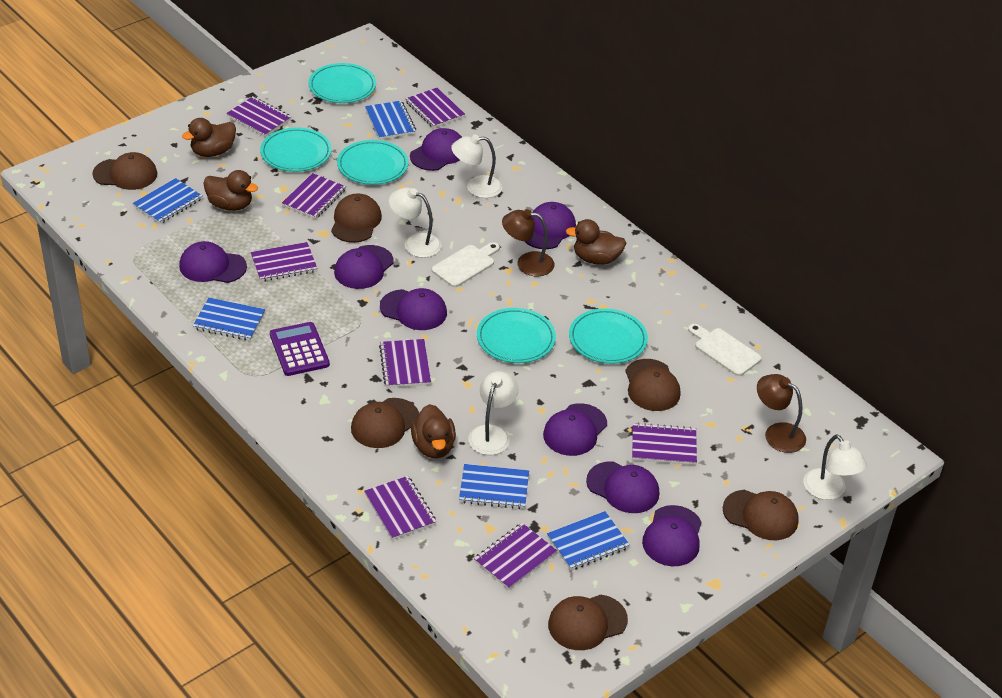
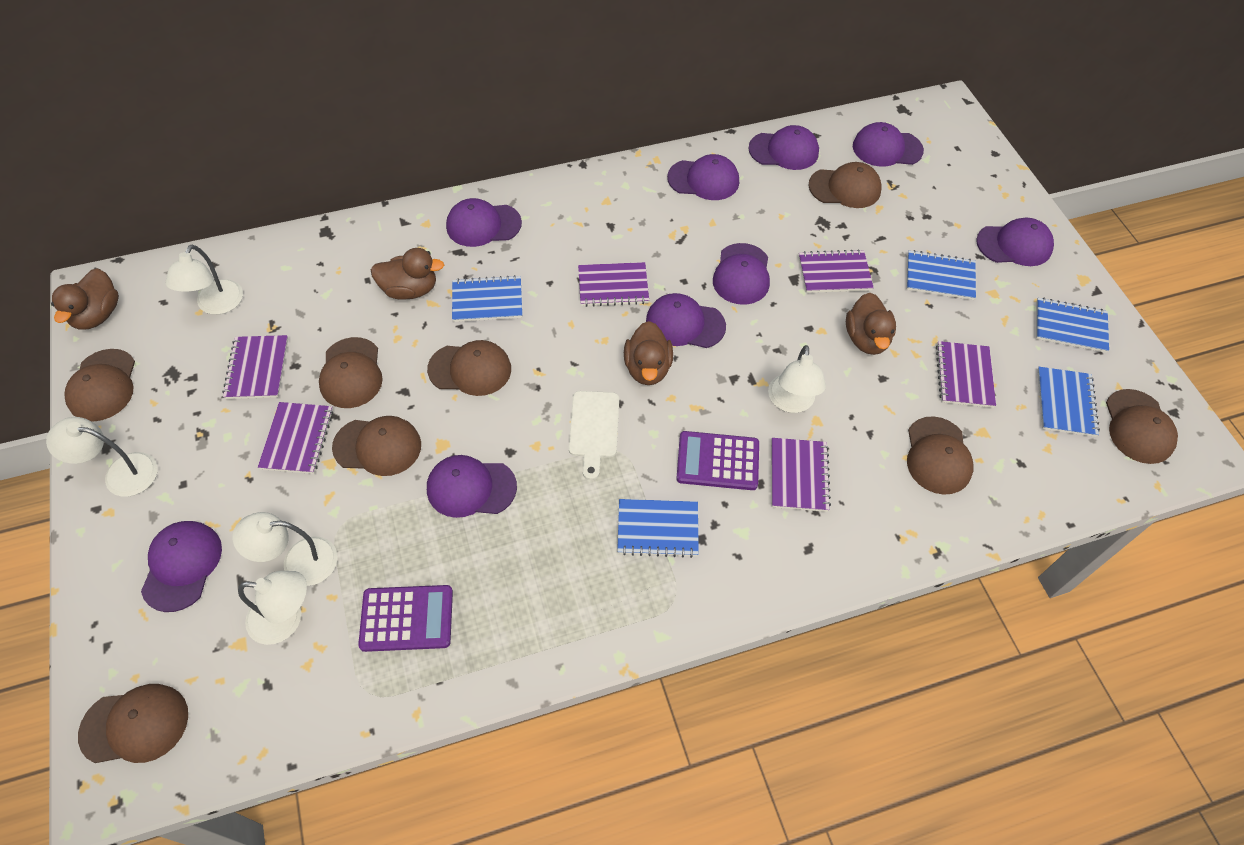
brown cap: [92,152,157,190] [331,194,382,243] [351,398,419,448] [548,595,628,650] [625,359,680,411] [723,490,799,540] = 6 -> [65,349,135,422] [78,684,188,763] [319,337,383,408] [332,416,421,476] [427,340,511,396] [808,162,882,208] [907,416,974,495] [1106,389,1178,464] = 8
brown lamp: [502,209,555,276] [757,374,806,453] = 2 -> none = 0
purple calculator: [270,322,330,376] = 1 -> [358,585,453,652] [676,431,759,490] = 2
purple cap: [179,241,247,283] [334,245,394,289] [380,288,447,330] [410,128,462,171] [524,202,576,249] [543,403,607,456] [586,461,659,513] [642,505,702,566] = 8 -> [141,521,222,612] [427,455,517,518] [446,198,522,247] [646,293,726,348] [667,154,739,200] [713,243,770,305] [748,125,819,170] [853,122,924,167] [976,218,1054,266] = 9
purple notebook: [226,96,291,137] [251,242,318,282] [282,173,346,219] [364,476,436,540] [379,339,431,388] [406,88,465,128] [474,523,557,590] [632,423,697,465] = 8 -> [222,335,288,399] [258,402,333,474] [578,262,649,307] [772,438,831,512] [799,249,874,293] [936,341,996,408] = 6
turquoise plate: [260,128,332,172] [308,63,376,103] [337,140,409,185] [477,308,556,363] [569,308,648,364] = 5 -> none = 0
white cutting board: [432,242,500,287] [688,324,762,376] = 2 -> [569,391,619,480] = 1
white lamp: [389,187,442,258] [451,135,503,198] [468,371,519,455] [803,434,867,500] = 4 -> [46,417,158,497] [165,245,243,315] [233,512,338,586] [238,571,307,645] [768,345,826,413] = 5

